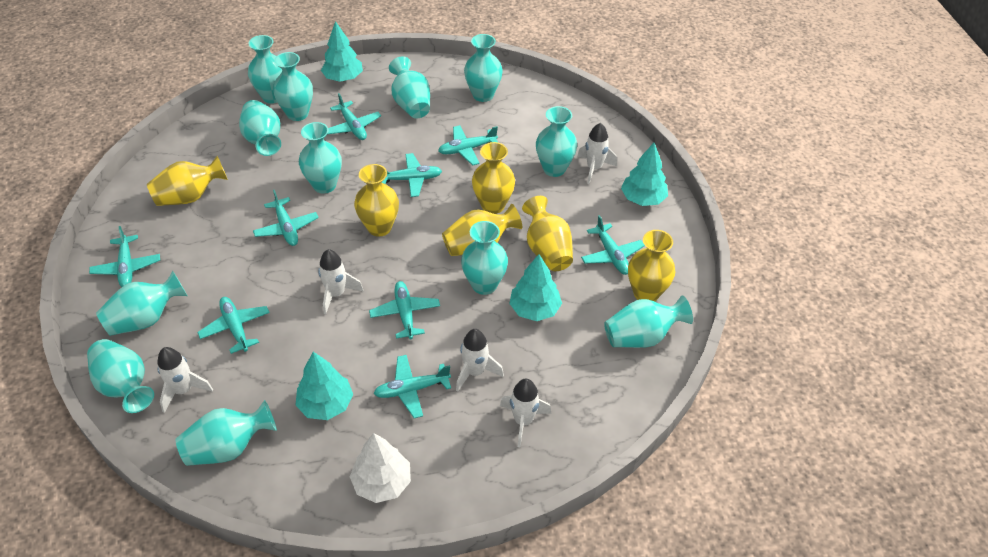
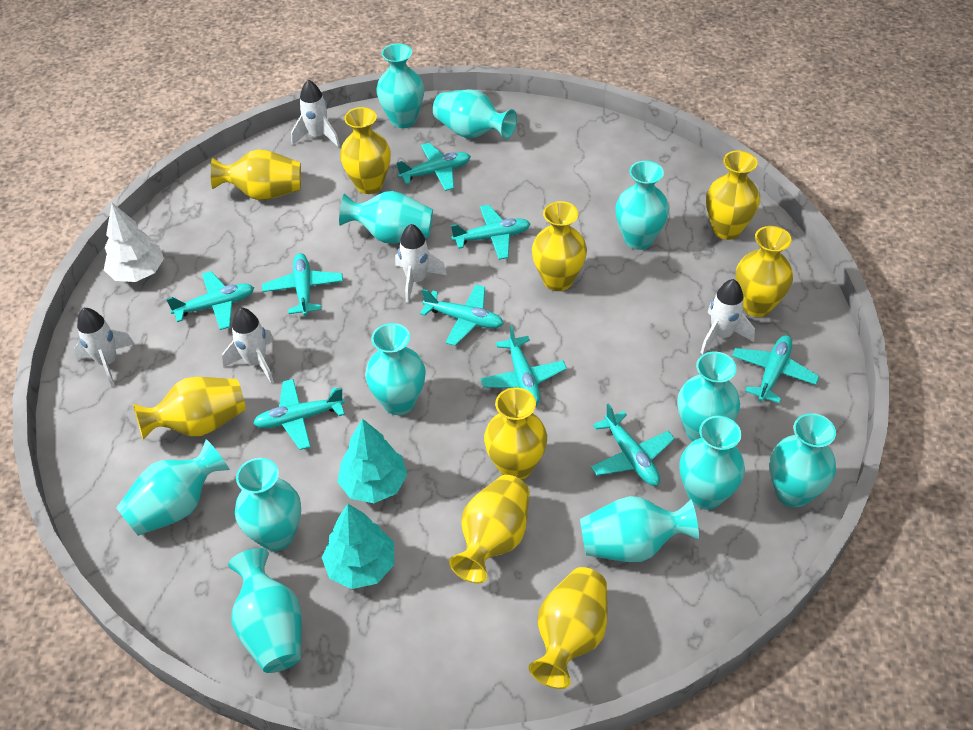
turquoise tree: [295,352,353,420] [321,21,363,82] [509,254,562,321] [621,143,668,206] = 4 -> [322,504,394,589] [337,418,407,503] = 2
yellow vase: [147,156,228,206] [354,164,399,237] [442,204,522,256] [472,142,515,214] [522,196,573,271] [628,230,675,301] = 6 -> [133,377,245,440] [211,149,301,200] [340,107,391,194] [449,475,530,583] [484,387,547,480] [529,567,607,689] [532,201,587,291] [706,151,760,240] [735,226,793,317] = 9

